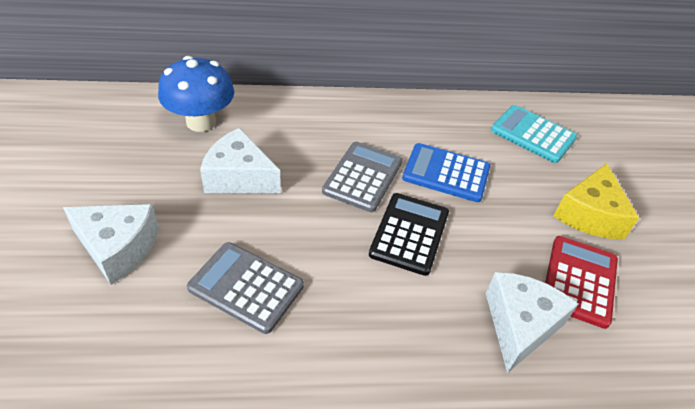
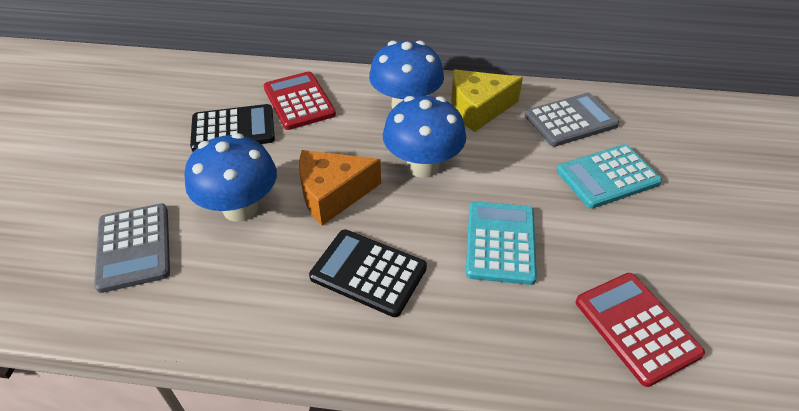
black calculator: [369,193,449,276] = 1 -> [190,104,275,152] [309,229,427,317] = 2
blue calculator: [402,143,490,202] = 1 -> none = 0
blue mushroom: [158,56,234,132] = 1 -> [184,133,277,222] [369,41,444,109] [383,96,466,178] = 3
orange cheese: none = 0 -> [299,150,381,226] = 1
red calculator: [545,236,618,329] = 1 -> [264,71,336,130] [576,273,705,387] = 2
turquoise calculator: [491,105,577,163] = 1 -> [466,201,537,285] [557,144,662,209] = 2
white cheese: [63,204,159,285] [200,128,281,193] [486,272,578,373] = 3 -> none = 0

